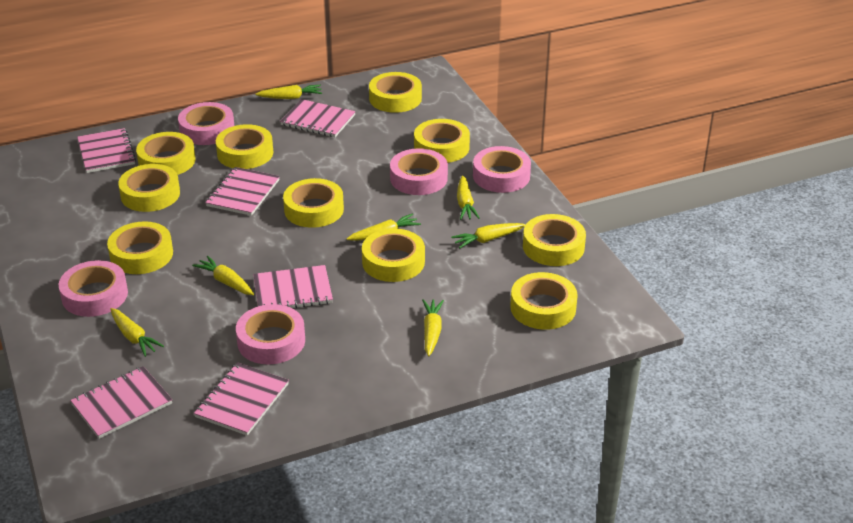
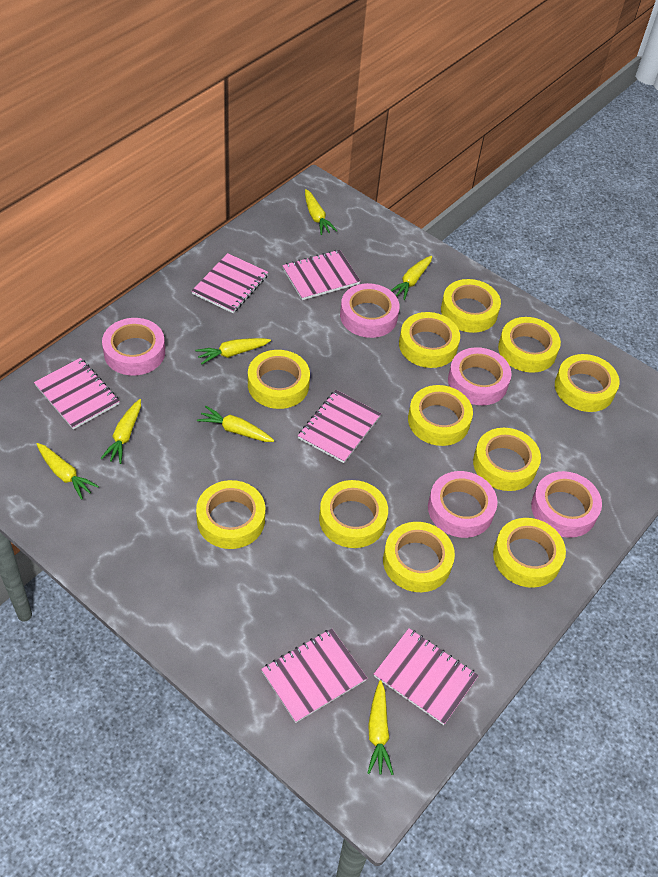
yellow tape: [107,221,173,274] [118,164,180,212] [136,132,195,175] [216,124,273,169] [283,178,344,228] [362,228,425,282] [369,72,422,113] [414,119,470,163] [510,272,578,330] [523,214,586,266] = 10 -> [196,480,265,549] [248,350,310,409] [319,480,388,548] [383,522,455,592] [399,312,460,368] [408,385,473,446] [441,279,501,333] [473,428,541,491] [493,518,566,588] [498,317,561,373] [555,354,619,412] = 11

